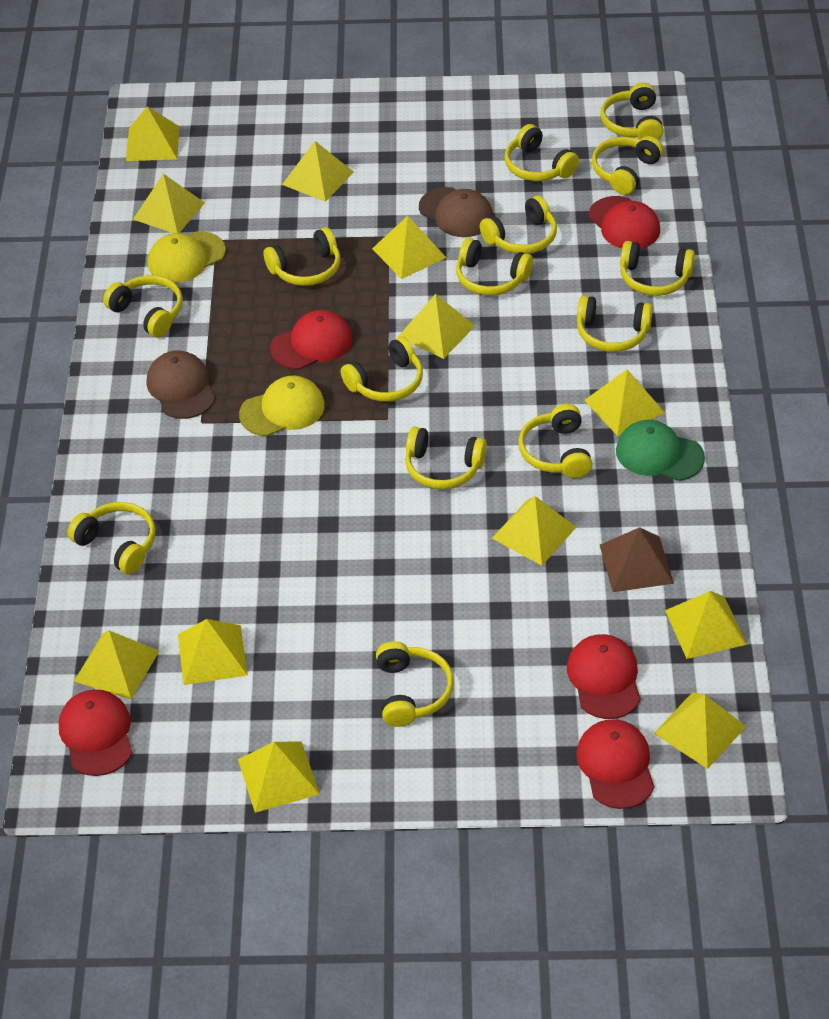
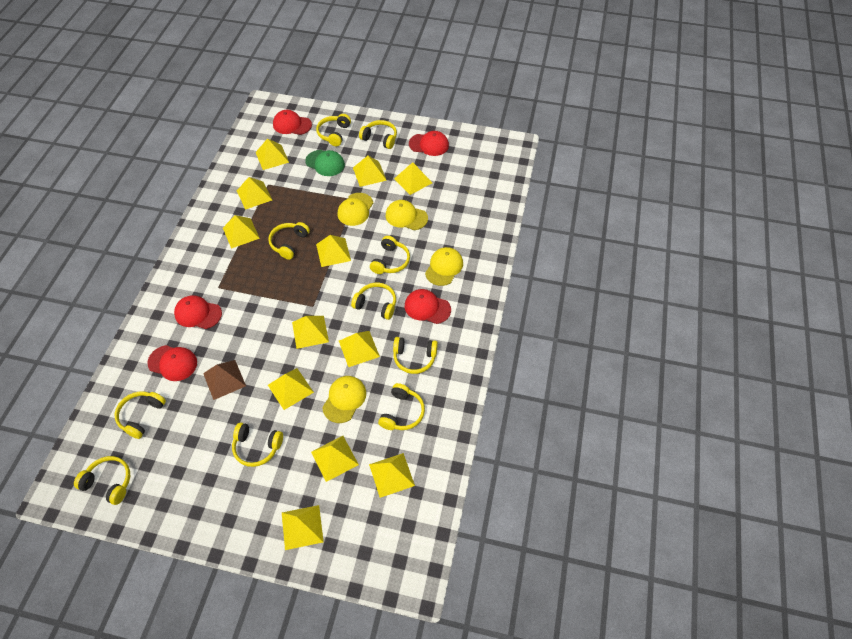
brown cap: [147,350,215,419] [419,187,493,237] = 2 -> none = 0
yellow cap: [148,231,226,283] [239,376,325,436] = 2 -> [322,376,366,423] [337,193,373,226] [386,200,428,230] [425,247,463,286] = 4
yellow headphones: [67,502,156,574] [103,275,183,337] [264,227,340,286] [341,336,423,402] [376,641,454,727] [405,427,487,489] [456,238,533,295] [480,196,557,254] [505,124,579,181] [519,404,592,478] [577,295,653,352] [592,136,664,195] [601,83,664,140] [620,241,695,296] = 14 -> [74,456,130,505] [115,392,166,439] [232,422,283,467] [268,222,310,260] [316,114,351,146] [351,283,396,320] [359,120,397,149] [370,236,410,274] [378,383,425,430] [393,337,438,374] = 10

